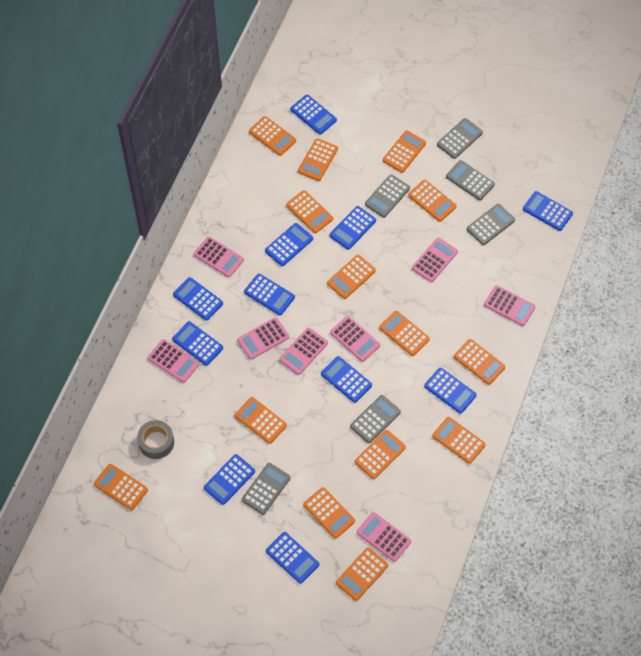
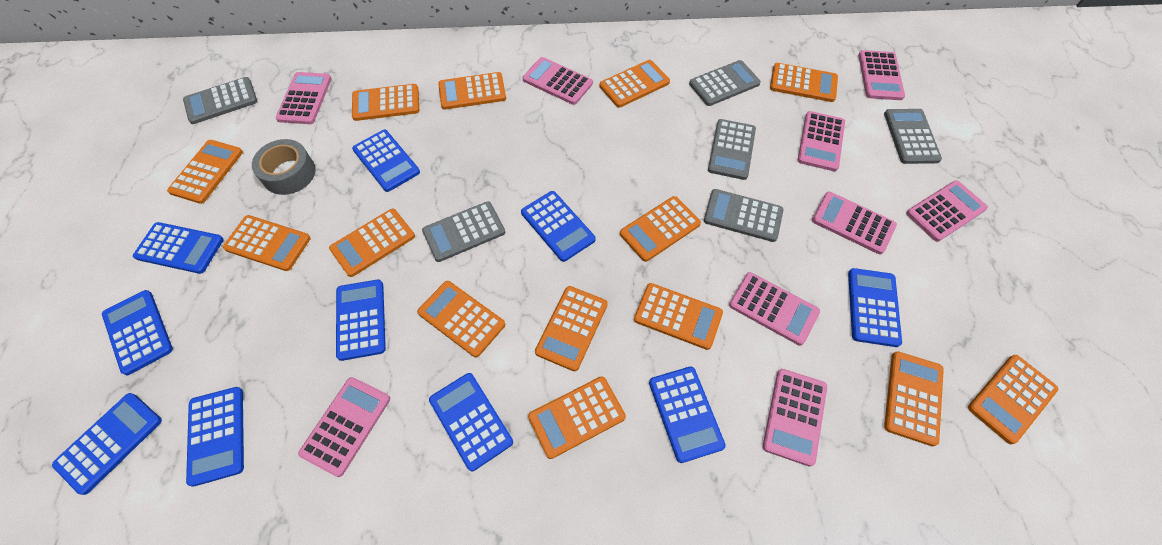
blue calculator: [172,321,223,366] [173,277,223,321] [204,454,255,505] [244,274,295,315] [265,223,313,266] [266,532,319,584] [290,95,337,134] [321,356,372,403] [330,206,376,250] [424,368,477,414] [523,191,573,231] = 11 -> [52,393,162,495] [102,290,173,375] [133,222,224,274] [186,387,244,487] [336,280,386,361] [352,130,420,192] [429,373,513,471] [521,191,596,262] [649,367,726,463] [848,268,902,347] = 10
pink calculator: [148,339,199,383] [194,237,244,277] [237,317,289,360] [279,328,328,375] [330,316,380,362] [357,512,411,562] [412,237,458,282] [484,285,536,326] = 8 -> [276,72,332,124] [298,377,390,477] [523,57,593,105] [729,272,820,346] [763,369,827,466] [798,111,845,171] [812,192,897,254] [858,50,905,100] [906,180,988,242] = 9

